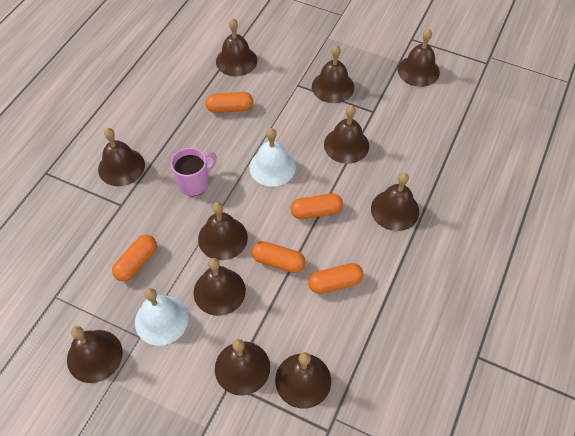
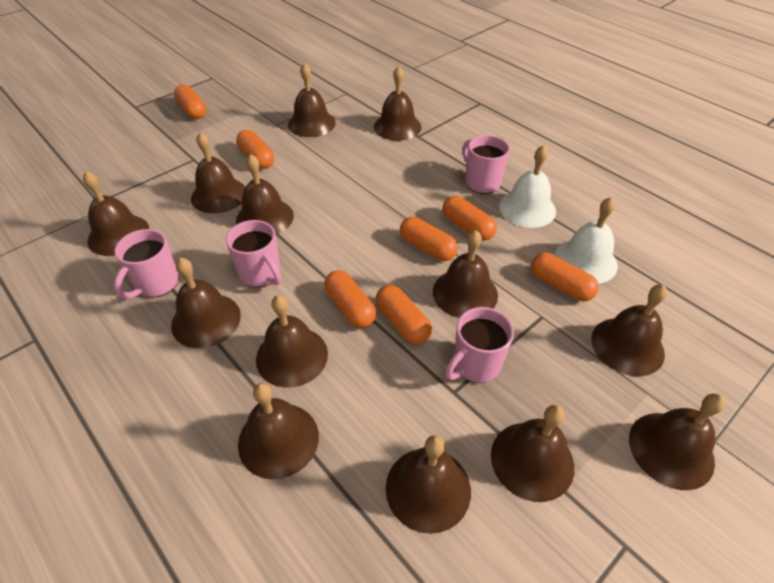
brown bell: [67,326,123,383] [98,128,145,186] [194,258,246,316] [198,202,248,260] [215,339,270,396] [216,18,257,76] [275,352,331,409] [312,45,354,103] [324,105,369,164] [371,173,419,231] [398,29,440,87] = 11 -> [83,171,149,256] [171,258,241,348] [191,132,245,214] [236,154,294,235] [238,383,319,479] [256,295,328,388] [288,63,336,137] [374,66,422,141] [386,435,471,534] [433,230,498,318] [491,405,574,502] [591,284,668,376] [629,393,725,490] = 13
orange capsule: [112,235,157,281] [205,92,253,113] [252,241,305,273] [291,193,343,219] [308,263,363,294] = 5 -> [174,85,206,119] [236,130,274,169] [324,270,376,328] [376,285,432,344] [400,217,458,261] [443,196,497,241] [531,253,599,301] = 7
pink mug: [170,147,217,196] = 1 -> [114,229,179,299] [226,220,281,288] [445,307,514,383] [462,135,510,194] = 4

